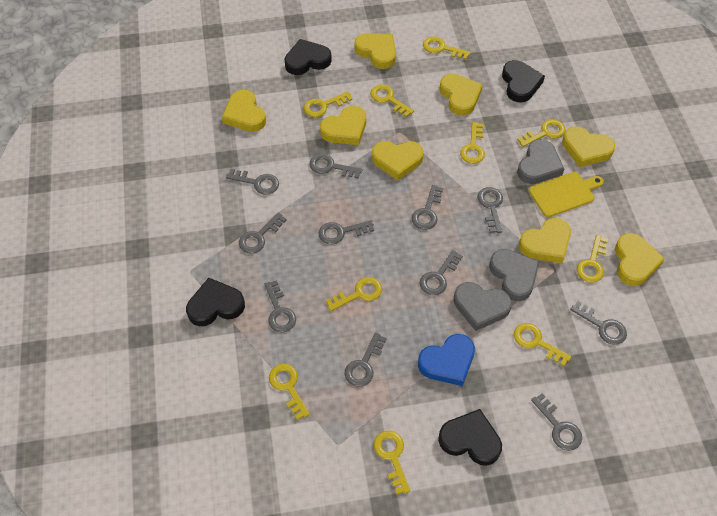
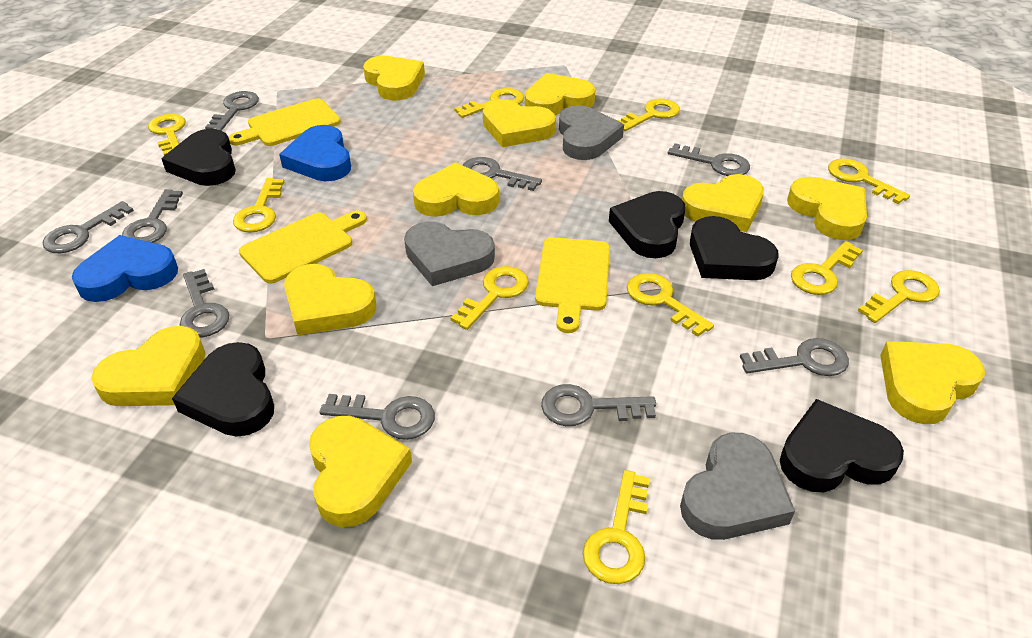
black heart: [186,278,245,326] [284,39,332,75] [438,409,502,466] [502,60,545,103] = 4 -> [161,129,236,186] [172,342,274,437] [609,191,686,258] [690,216,778,280] [780,399,904,492] = 5
blue heart: [418,334,475,386] = 1 -> [72,235,178,302] [279,125,351,181] = 2
grey key: [226,169,279,195] [239,212,287,254] [265,280,296,332] [309,154,362,178] [318,220,374,244] [345,332,386,387] [412,185,443,230] [420,250,463,295] [477,187,503,233] [531,393,582,451] [570,301,627,345] = 11 -> [43,201,134,253] [122,189,183,243] [180,269,229,338] [205,91,259,131] [319,394,435,440] [463,157,542,191] [541,384,656,426] [668,143,750,176] [740,338,849,376] = 9
yellow cutting board: [529,172,604,217] = 1 -> [228,98,341,146] [239,210,367,283] [535,237,610,333] = 3
yellow heart: [222,90,266,132] [320,106,366,145] [354,33,396,69] [372,141,424,180] [439,74,483,116] [519,218,571,263] [562,126,615,167] [615,233,665,286] = 8 -> [91,326,205,406] [284,264,376,336] [309,416,412,527] [363,56,425,100] [413,162,499,217] [483,99,556,147] [525,73,596,115] [682,174,764,232] [787,177,867,240] [880,341,985,424] = 10

